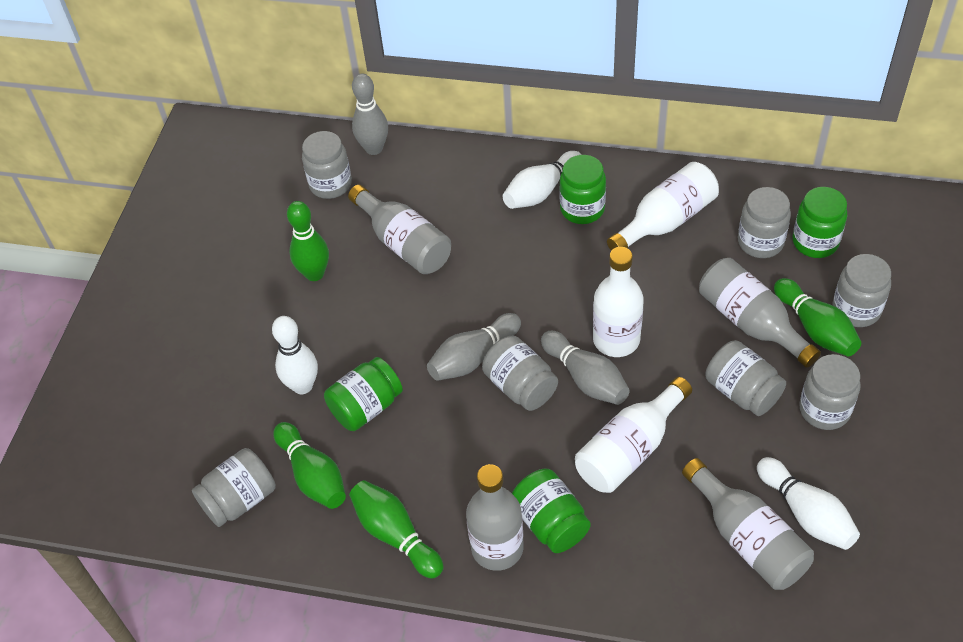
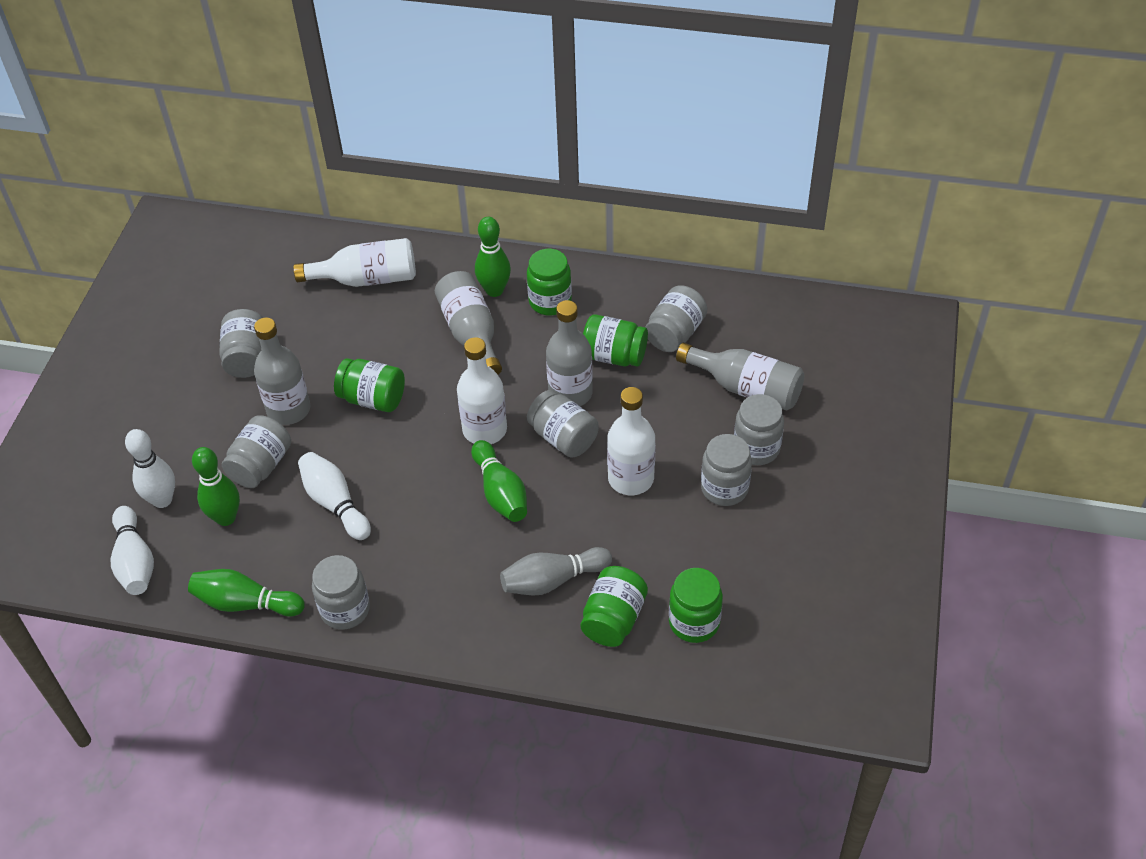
green jar: [324,357,403,431] [512,469,591,553] [559,155,606,224] [793,187,847,258] = 4 -> [334,358,405,412] [527,249,572,315] [580,566,648,647] [583,314,648,367] [669,568,723,643] = 5
grey bowling pin: [352,74,388,155] [427,313,521,381] [541,331,630,405] = 3 -> [500,547,612,596] = 1

